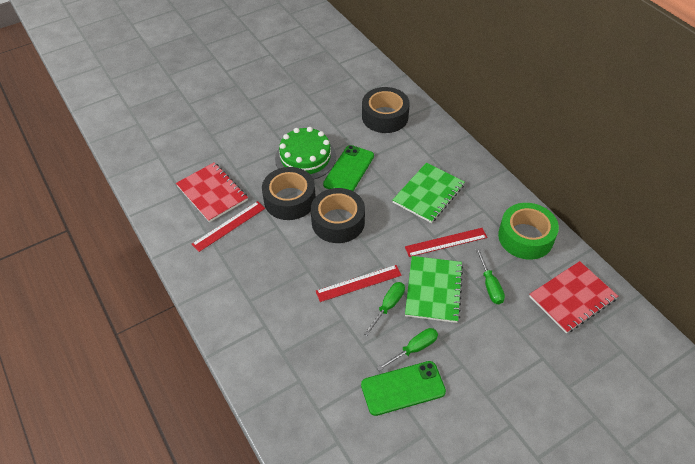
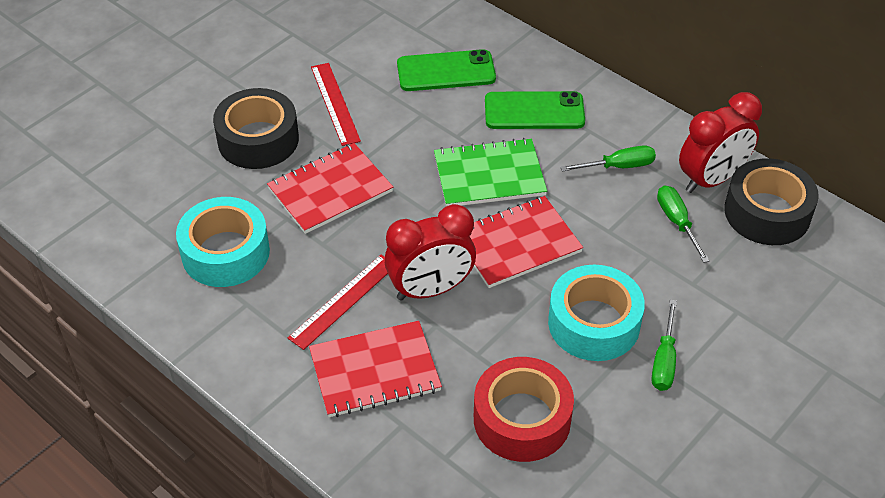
black tape: [262,167,316,220] [311,188,365,243] [362,87,410,133] = 3 -> [213,88,299,169] [724,158,819,245] = 2
green cake: [275,127,336,180] = 1 -> none = 0
green notebook: [392,163,465,223] [405,256,463,323] = 2 -> [434,138,547,206] = 1
green tape: [498,203,559,260] = 1 -> none = 0
red clock: none = 0 -> [385,204,476,301] [679,92,762,193] = 2
red notebook: [176,162,248,222] [529,261,618,333] = 2 -> [267,143,393,234] [309,321,442,417] [470,196,583,288] = 3
red ruler: [192,201,265,252] [316,265,402,302] [405,228,487,257] = 3 -> [288,255,388,350] [311,63,361,146] = 2
red tape: none = 0 -> [474,357,574,462] = 1
turquoise tape: none = 0 -> [176,197,270,287] [548,265,645,361] = 2

